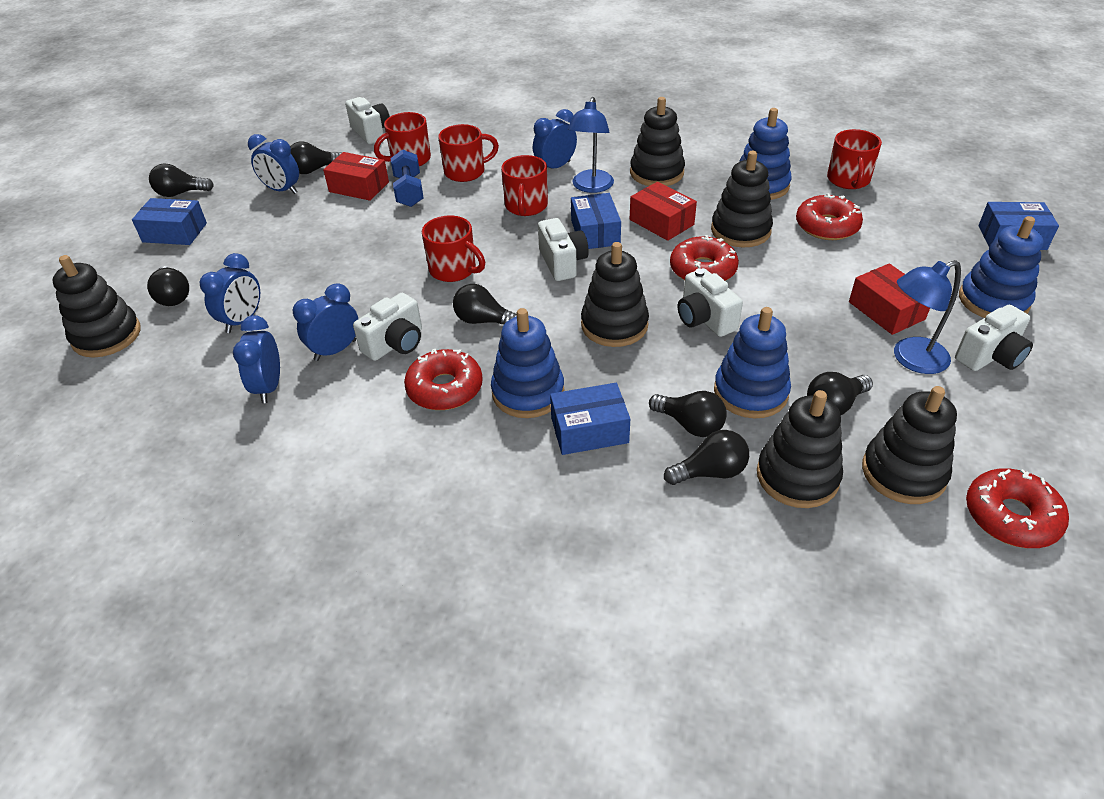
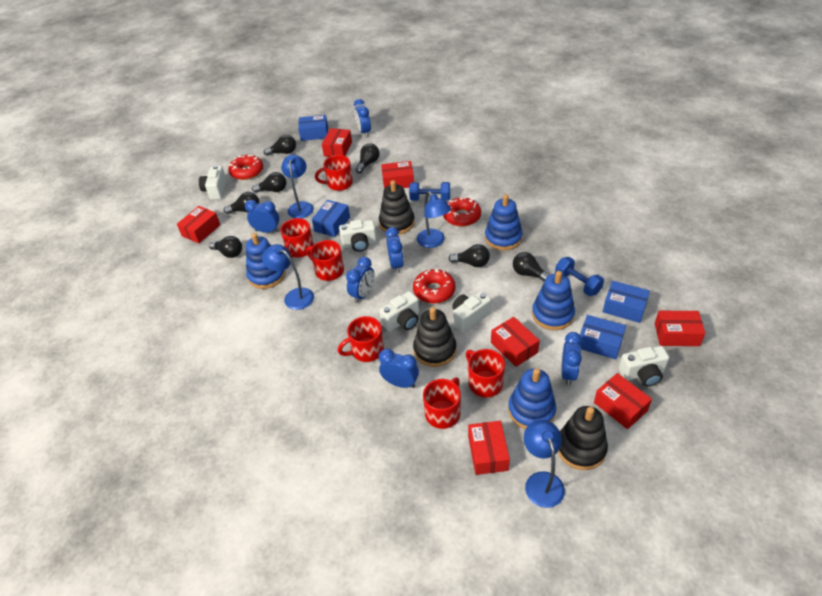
black stacking toy: [52,255,141,358] [581,242,649,347] [630,97,685,186] [711,151,773,248] [757,390,843,508] [862,386,957,504] = 6 -> [379,180,415,235] [413,307,456,367] [558,406,608,470] = 3
blue clock: [200,253,260,333] [233,315,280,403] [248,134,299,194] [293,283,358,361] [533,109,577,168] = 5 -> [245,200,279,233] [346,257,375,303] [354,99,371,137] [379,349,419,388] [385,227,404,273] [561,332,582,385] = 6
blue dumbbell: [391,149,424,207] = 1 -> [409,182,450,201] [555,257,604,296] = 2
blue lamp: [568,97,614,193] [894,260,961,374] = 2 -> [262,244,314,310] [281,155,314,218] [417,191,451,248] [524,420,565,508] = 4
red box: [323,152,389,201] [630,182,697,241] [849,263,930,335] = 3 -> [177,206,220,243] [322,128,352,157] [381,161,414,189] [468,421,510,475] [491,317,540,367] [594,373,652,429] [655,311,706,346] = 7
red donut: [404,349,483,410] [670,235,739,281] [796,193,863,240] [966,468,1069,548] = 4 -> [228,155,263,180] [413,269,455,304] [443,197,481,227] = 3
red mug: [374,112,431,166] [422,216,485,282] [438,124,499,182] [501,155,548,216] [827,129,882,189] = 5 -> [280,218,314,258] [306,240,344,281] [315,155,353,191] [338,316,384,362] [423,377,461,429] [466,349,505,397] = 6

